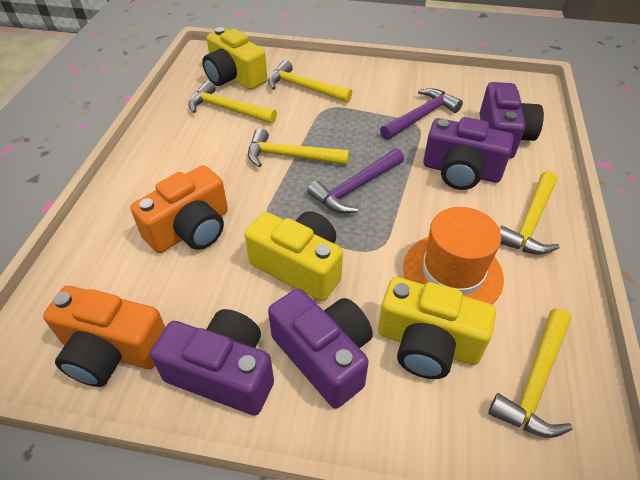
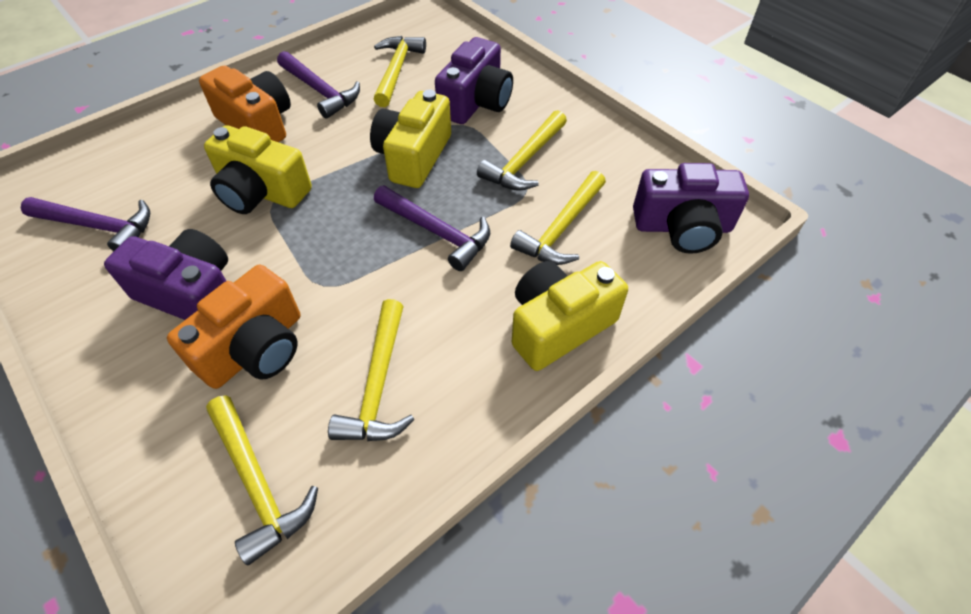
orange hat: [403,207,504,304] = 1 -> none = 0
purple camera: [150,309,274,416] [268,288,373,409] [423,117,513,190] [480,82,544,158] = 4 -> [104,229,228,320] [435,37,513,124] [633,163,749,254] = 3
purple hammer: [307,148,404,214] [380,88,463,140] = 2 -> [21,197,150,251] [277,51,360,119] [374,186,490,271] = 3

